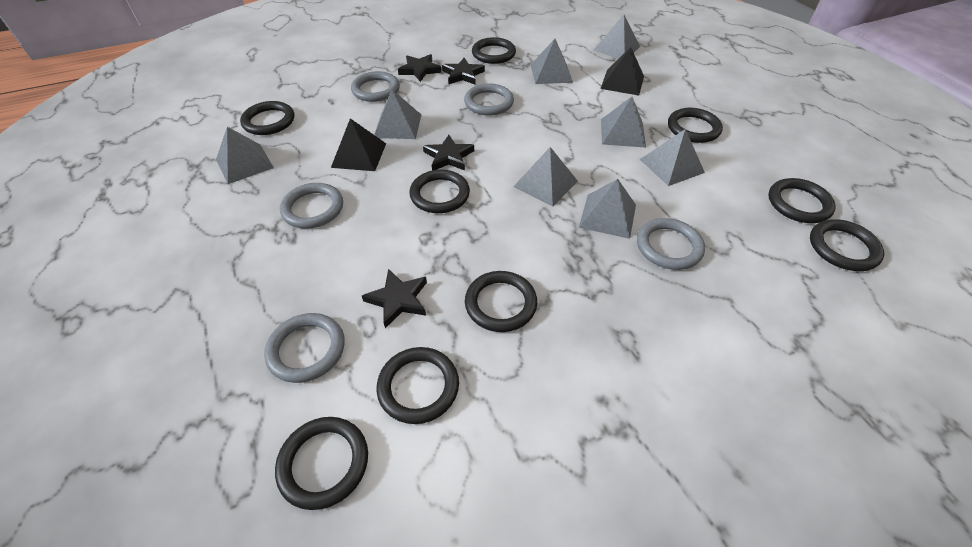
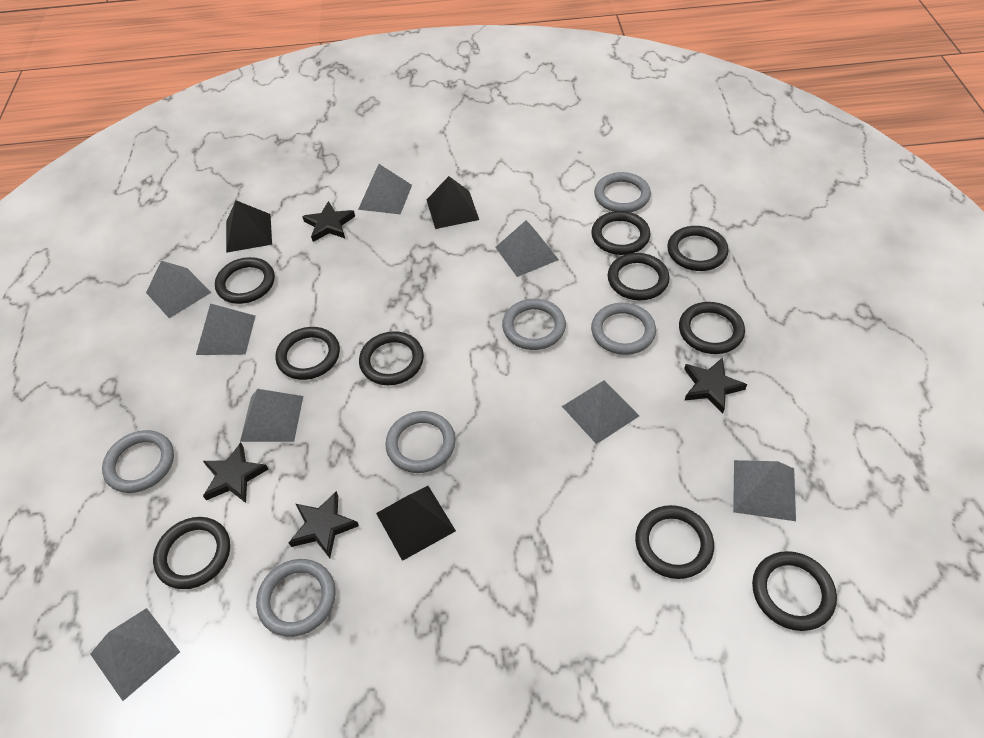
black pyramid: [331,118,386,171] [600,47,644,96] = 2 -> [226,200,272,253] [376,486,456,561] [427,176,479,229] = 3
black ring: [240,101,294,135] [275,417,368,510] [376,347,459,424] [409,169,470,213] [465,271,537,332] [472,37,516,64] [668,108,723,143] [768,178,836,223] [810,219,884,271] = 9 -> [153,517,230,589] [215,257,275,304] [276,327,340,380] [359,331,424,385] [591,211,651,255] [608,253,670,300] [635,505,714,579] [667,226,728,271] [679,302,745,354] [752,551,837,631] = 10
grey ring: [264,313,345,383] [280,183,343,229] [351,71,400,102] [464,83,514,116] [637,218,705,270] = 5 -> [102,430,174,493] [256,559,336,637] [385,411,456,473] [502,299,566,350] [591,303,656,355] [594,172,651,212] = 6

